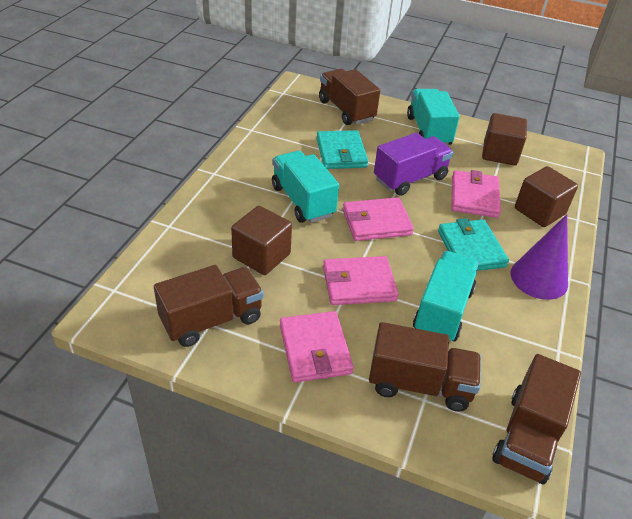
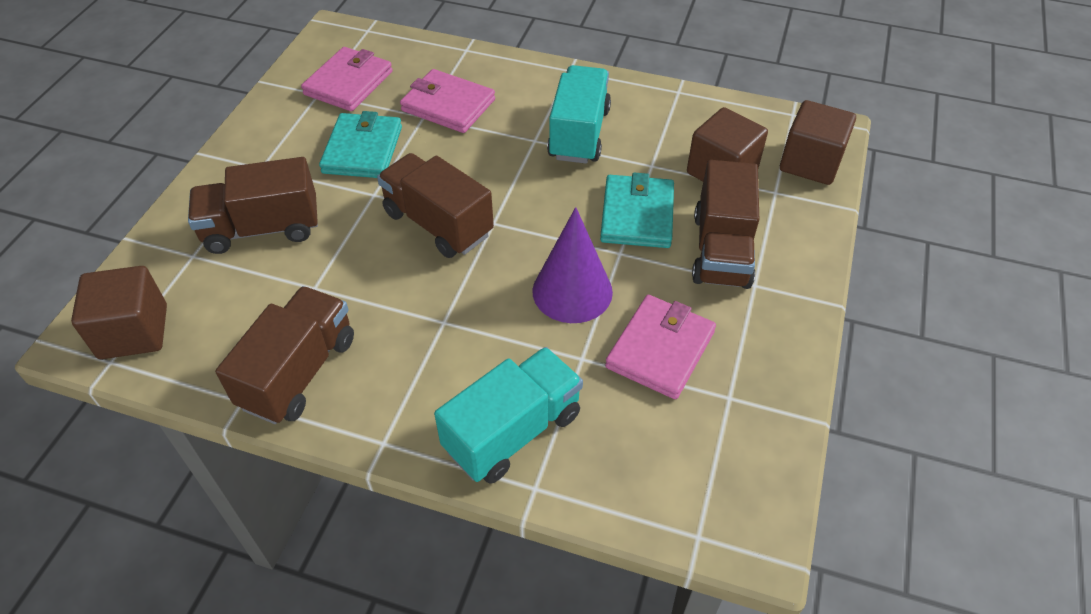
pink wallet: [280,311,354,382] [323,256,398,305] [343,197,414,241] [451,170,501,218] = 4 -> [301,47,393,111] [400,69,495,133] [605,295,716,399] = 3
purple truck: [374,133,453,196] = 1 -> none = 0
turquoise truck: [272,151,339,223] [407,89,460,146] [413,251,479,342] = 3 -> [434,347,583,484] [547,65,611,164] = 2

